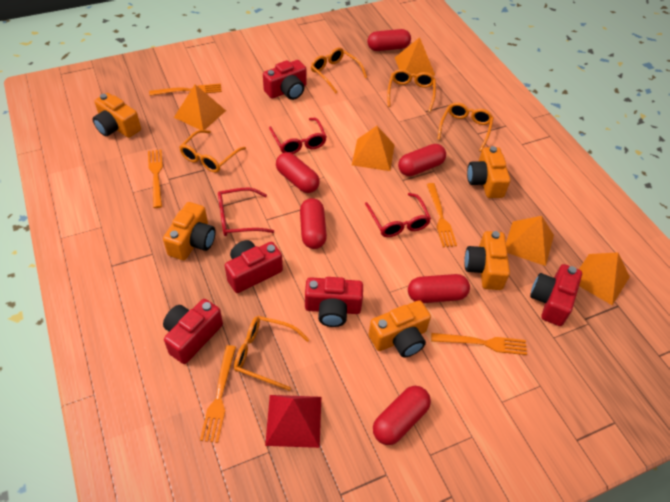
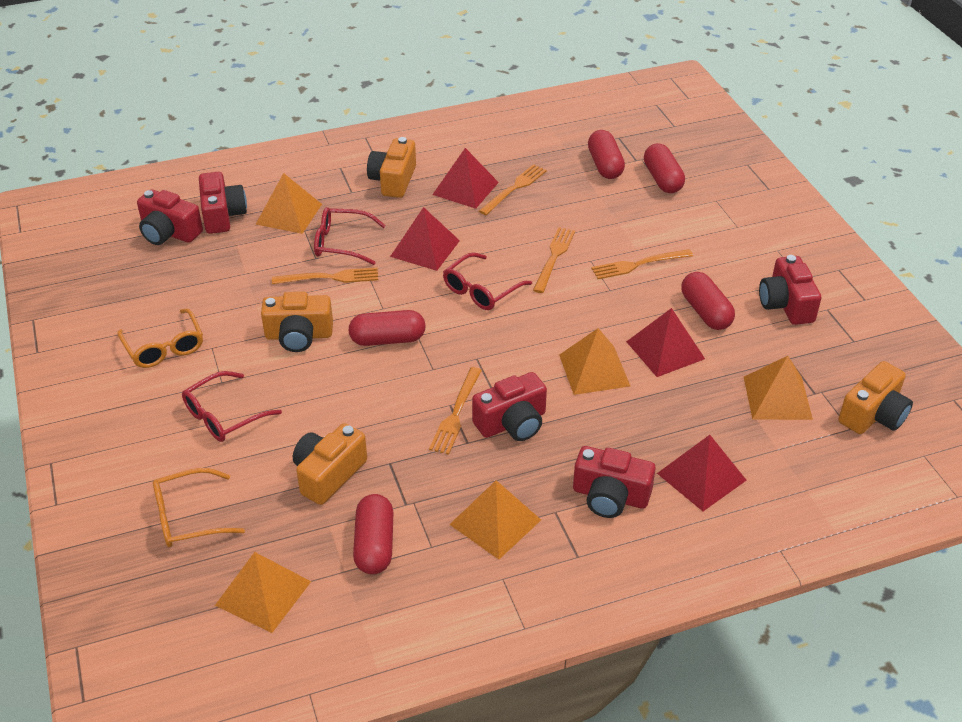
orange camera: [93,93,141,138] [163,202,216,260] [369,300,431,358] [464,231,510,290] [467,146,510,198] = 5 -> [261,292,333,352] [293,423,367,505] [367,137,416,198] [838,361,913,434] = 4
orange glasses: [179,130,246,173] [234,316,310,391] [311,48,367,93] [387,69,436,112] [437,102,494,152] = 5 -> [117,309,203,368] [153,468,245,547] = 2
red capsule: [276,152,320,193] [300,198,327,249] [367,29,411,51] [373,386,431,445] [398,144,446,176] [408,274,470,303] = 6 -> [349,310,425,346] [353,494,394,575] [588,130,625,179] [644,143,685,193] [681,272,735,330] = 5
red pyramid: [265,395,321,448] = 1 -> [390,207,460,271] [432,148,499,209] [626,308,705,377] [657,435,747,511] = 4

